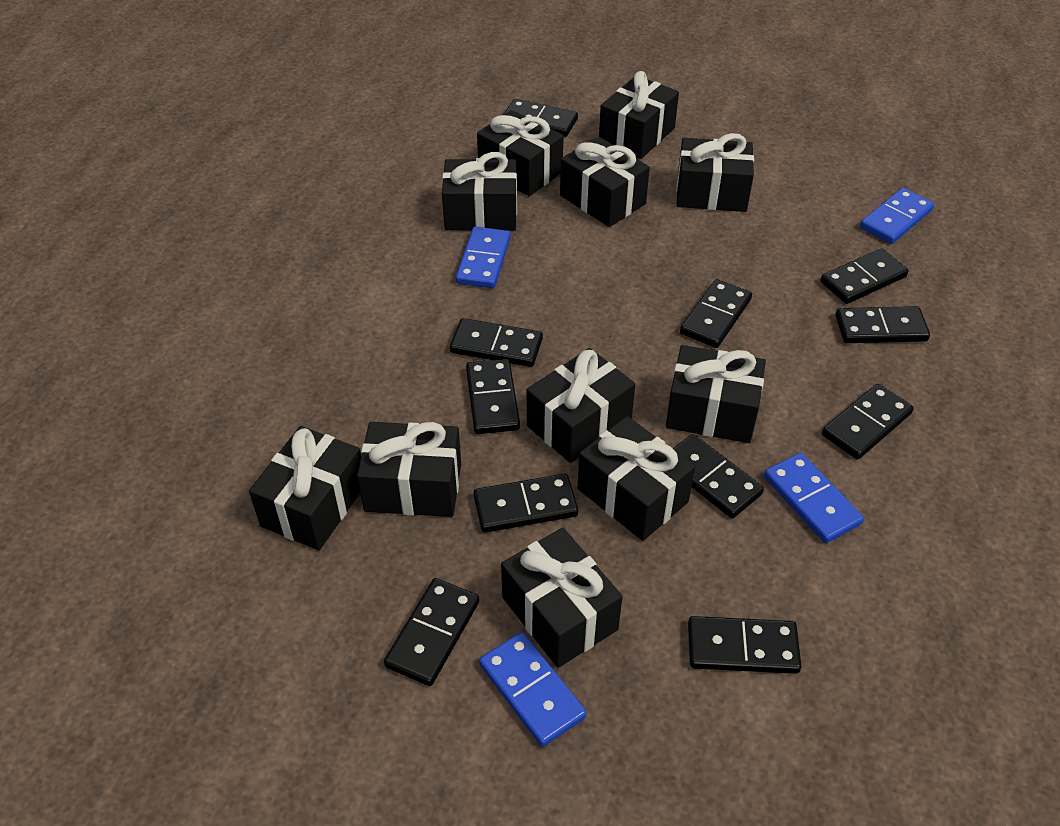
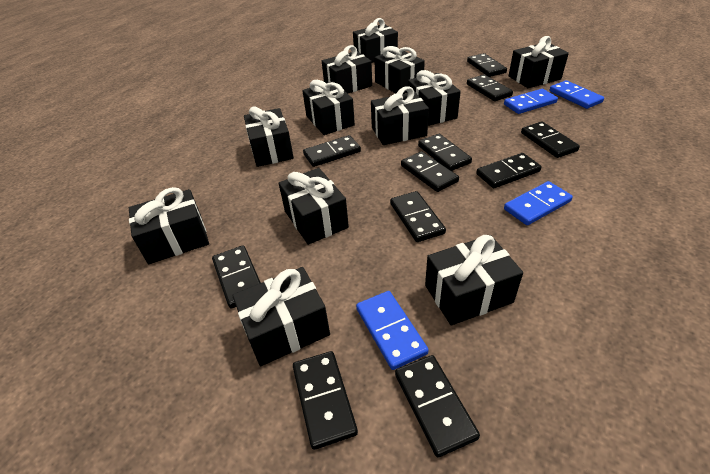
black gift: [249,426,361,550] [357,422,461,517] [442,152,517,230] [477,110,564,196] [501,528,622,668] [527,348,635,463] [560,137,650,227] [578,416,695,541] [599,71,679,159] [666,345,766,443] [676,133,754,212] = 11 -> [129,187,209,264] [232,267,330,366] [244,106,294,167] [279,168,349,245] [302,80,355,135] [322,45,372,94] [353,18,398,63] [371,86,429,145] [374,46,425,94] [408,70,461,126] [425,235,523,325] [509,36,569,88] = 12

